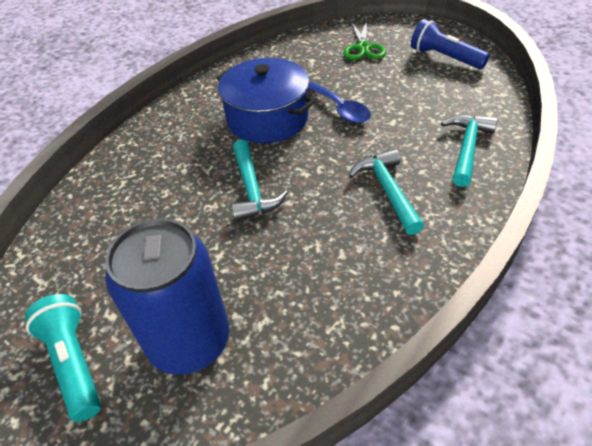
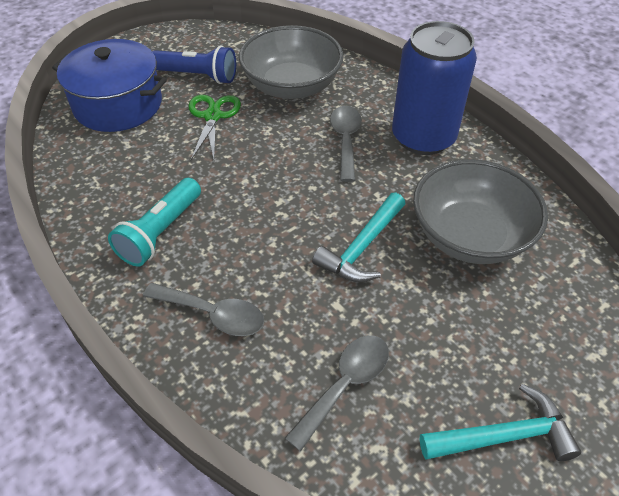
blue spoon: [308,82,371,123] = 1 -> none = 0
grey bowl: none = 0 -> [239,25,343,99] [413,159,548,264] = 2
grey spoon: none = 0 -> [143,283,264,336] [285,335,389,451] [330,106,362,182] = 3
turquoise hammer: [231,140,288,221] [349,149,424,235] [441,114,498,187] = 3 -> [312,192,405,282] [420,384,581,461] = 2

